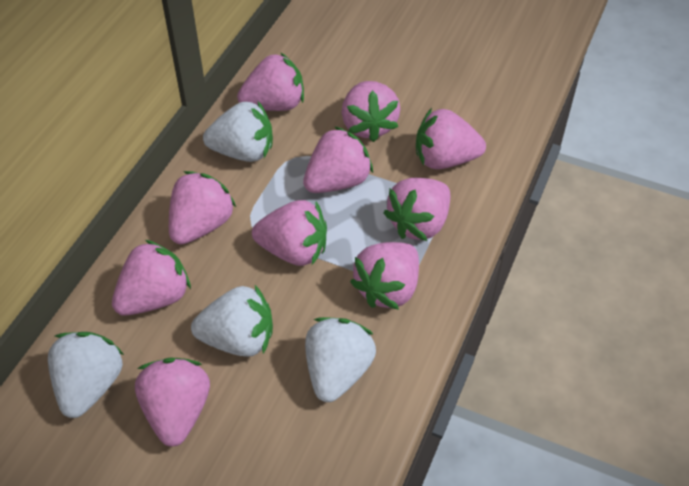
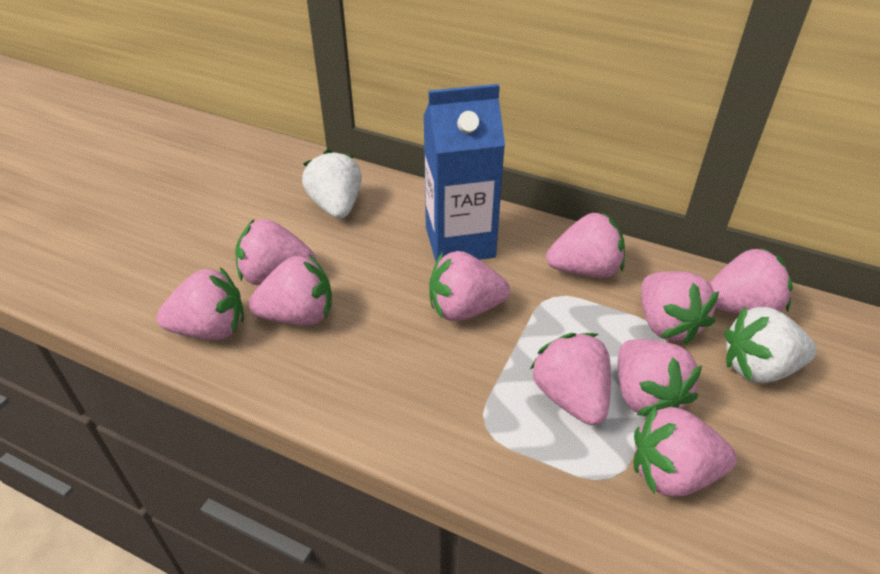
blue carton: none = 0 -> [423,84,505,261] = 1
white strawberry: [48,332,124,418] [191,285,273,357] [203,101,273,162] [305,317,376,402] = 4 -> [302,149,362,219] [724,306,817,384] = 2

